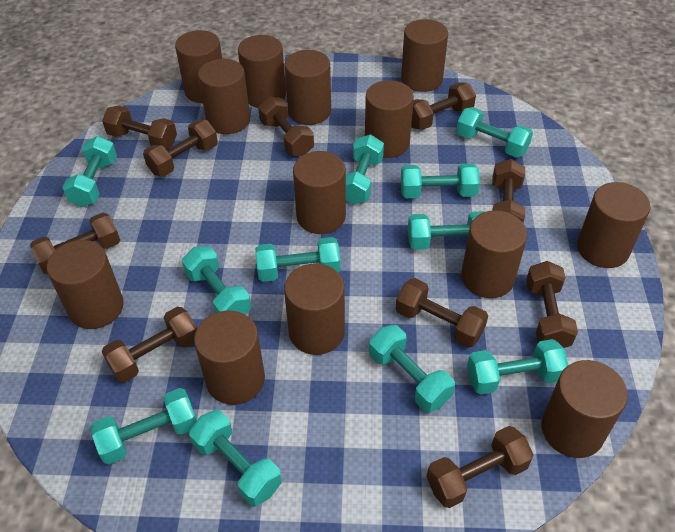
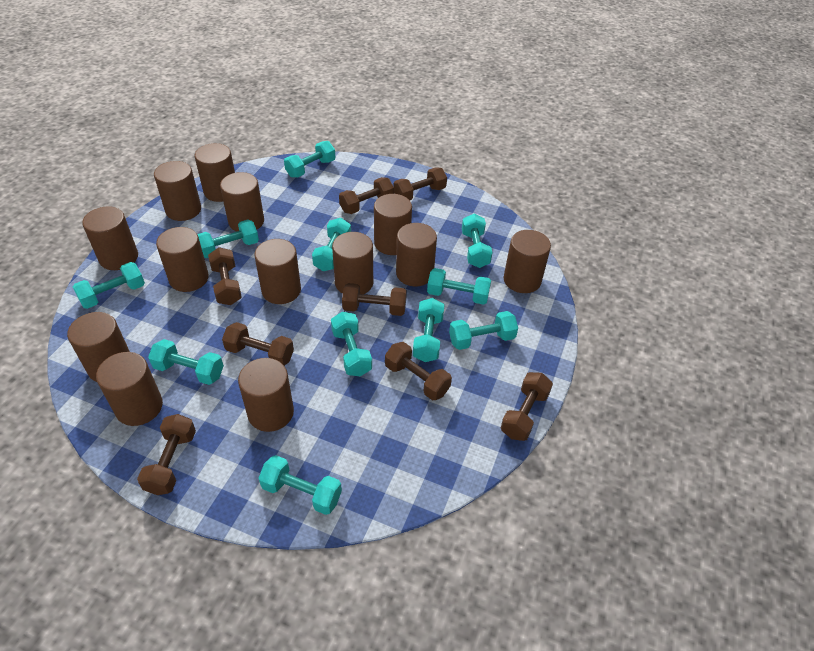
brown dumbbell: [30,212,120,274] [101,307,197,383] [102,106,177,149] [143,120,218,176] [258,96,314,156] [396,278,488,348] [411,82,476,130] [427,426,534,508] [492,159,525,223] [526,261,578,348] = 10 -> [137,414,196,495] [208,247,242,305] [222,322,294,366] [339,177,394,214] [342,283,407,316] [385,342,452,400] [393,167,447,200] [501,372,553,441] = 8

